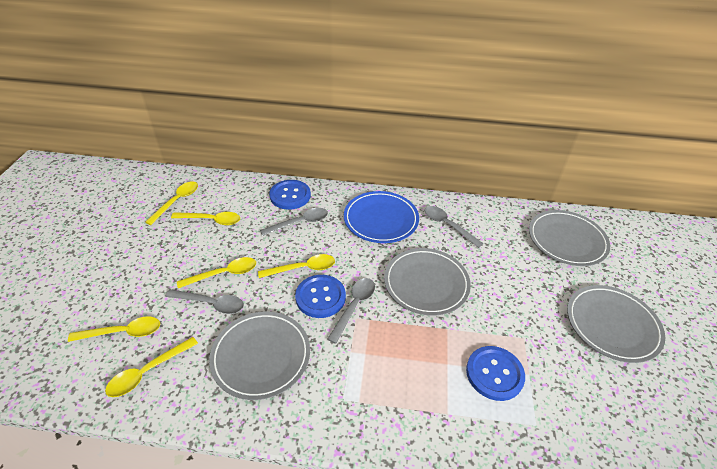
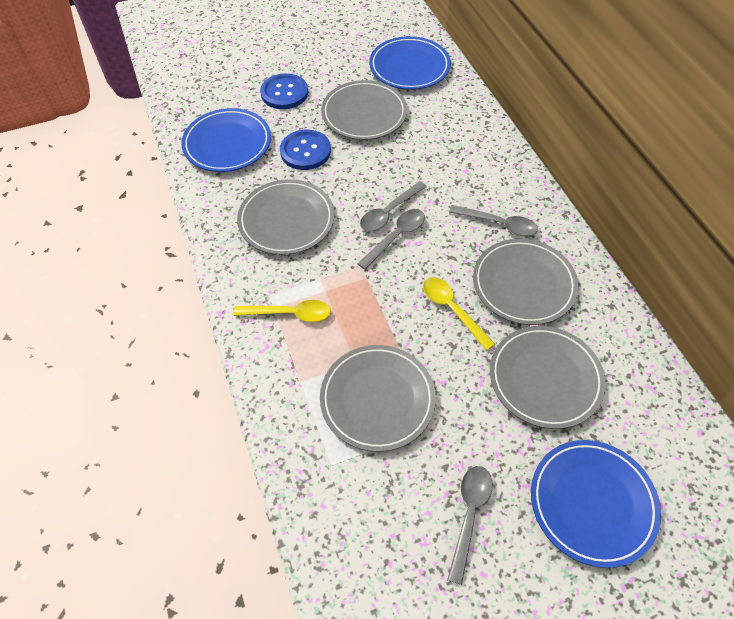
blue button: [269,180,311,210] [295,275,346,318] [466,346,525,401] = 3 -> [260,73,308,109] [280,130,331,170] = 2
blue plate: [344,191,419,243] = 1 -> [181,108,271,172] [369,36,451,90] [531,440,661,568] = 3
grey plate: [209,312,310,400] [384,248,471,316] [529,210,610,266] [567,285,665,363] = 4 -> [237,179,334,255] [320,345,436,452] [321,80,407,140] [473,239,578,325] [490,326,606,429] = 5
yellow spoon: [68,317,160,342] [105,337,198,397] [145,181,198,225] [171,212,240,225] [177,257,256,288] [258,254,335,278] = 6 -> [234,300,331,322] [423,277,495,351] = 2

